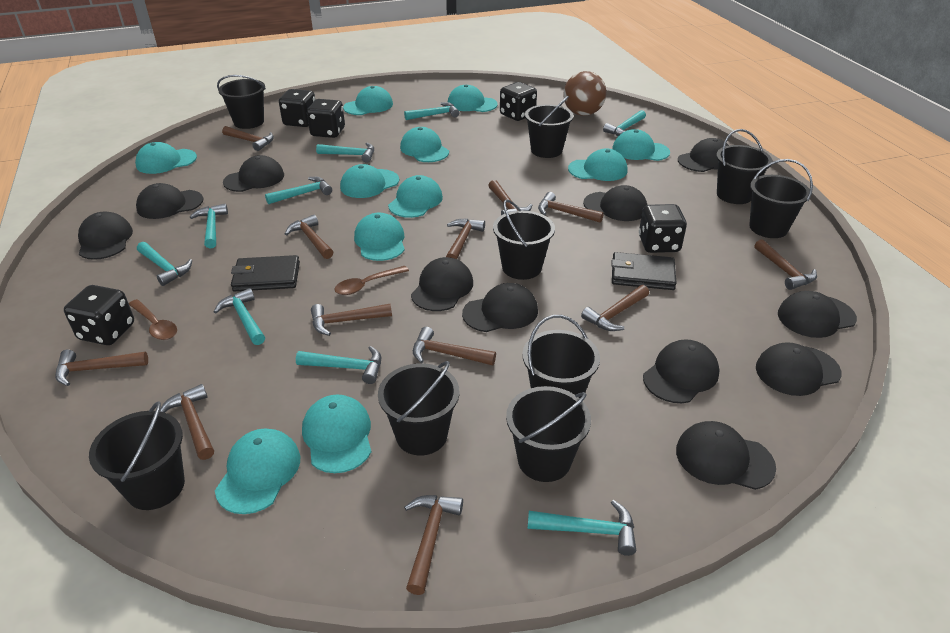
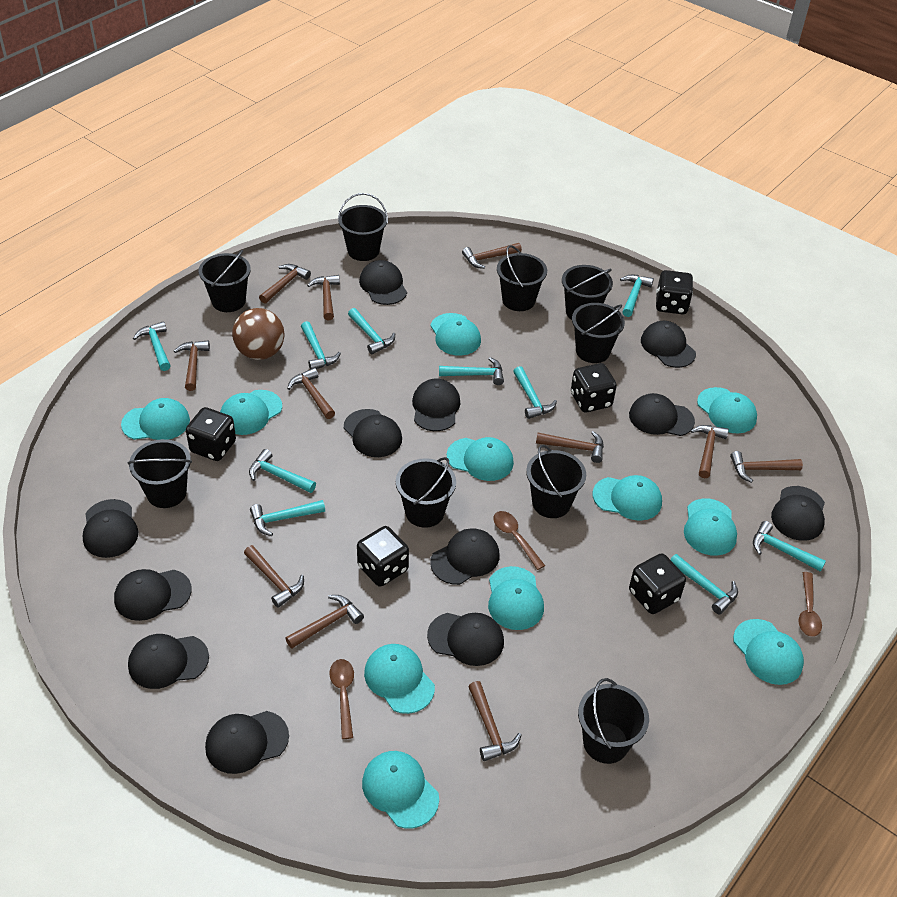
black cap: [78,211,133,260] [136,183,203,219] [223,155,284,192] [411,257,473,311] [462,283,538,332] [583,185,648,221] [643,339,719,403] [676,421,776,490] [678,138,729,172] [756,342,842,396] [778,291,857,338] = 11 -> [83,499,138,558] [114,569,192,621] [128,634,209,689] [205,711,289,774] [344,409,402,457] [359,260,407,305] [412,379,460,431] [427,613,504,666] [430,528,499,585] [629,393,695,436] [641,321,696,368] [771,486,825,541] = 12
black wallet: [231,255,300,291] [611,252,677,290] = 2 -> none = 0
brown hammer: [55,350,148,386] [160,384,214,460] [222,126,274,151] [285,215,333,259] [311,304,392,336] [404,495,463,595] [413,327,496,366] [446,218,485,259] [488,180,532,215] [538,192,604,223] [581,285,649,331] [754,239,817,290] = 12 -> [174,340,210,391] [244,545,304,608] [259,264,311,304] [285,595,364,648] [287,368,335,419] [307,275,340,320] [462,243,522,269] [468,681,521,761] [536,431,604,463] [691,425,729,478] [730,451,803,483] = 11
brown spoon: [129,299,177,340] [334,266,409,295] = 2 -> [329,659,354,739] [493,511,545,570] [799,572,822,637] = 3
turquoise hammer: [137,242,192,286] [190,204,228,248] [214,288,265,345] [265,177,332,204] [296,346,381,384] [316,143,374,163] [404,102,460,120] [528,500,636,556] [603,110,646,136] = 9 -> [133,321,171,371] [249,449,316,493] [250,500,325,536] [301,321,341,369] [348,308,395,355] [439,357,504,385] [513,366,557,419] [620,275,654,317] [670,554,738,614] [753,521,826,572] = 10

